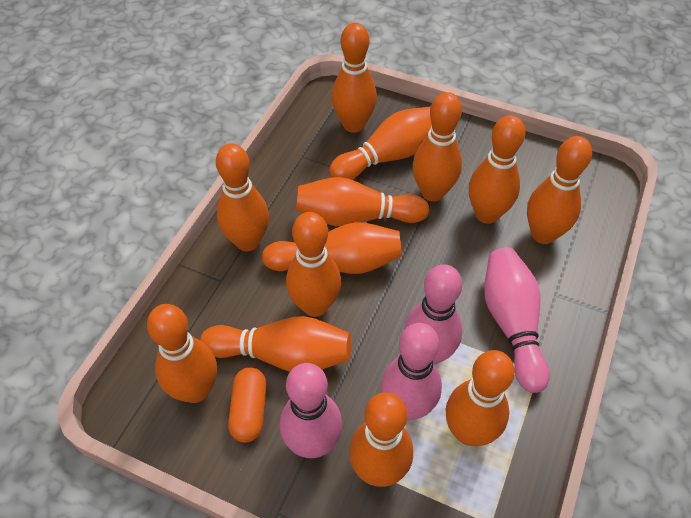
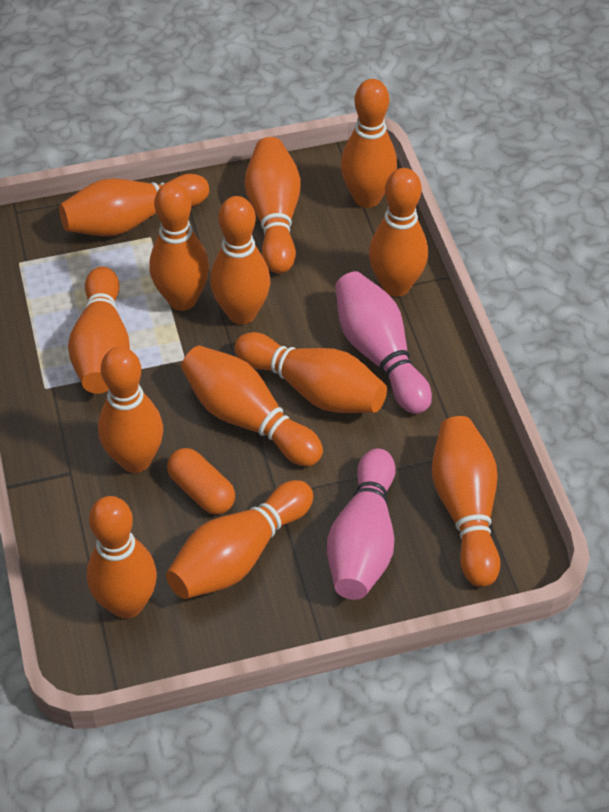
pink bowling pin: [280,363,343,458] [381,323,442,420] [404,264,462,365] [484,248,550,393] = 4 -> [327,448,396,600] [335,271,432,414] = 2

